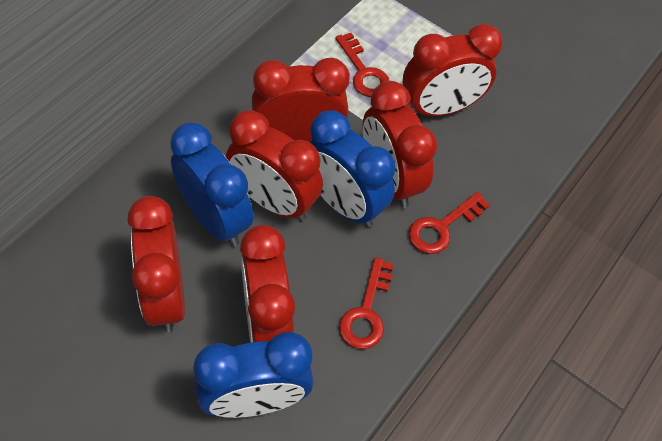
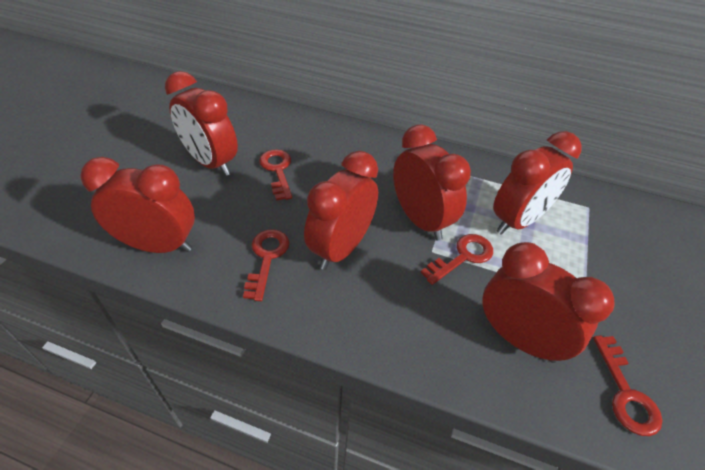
blue clock: [170,123,254,246] [193,332,314,418] [310,110,396,227] = 3 -> none = 0
red key: [335,33,390,97] [339,257,394,349] [409,192,490,254] = 3 -> [243,229,290,301] [259,149,292,201] [421,234,493,285] [593,335,662,436] = 4

